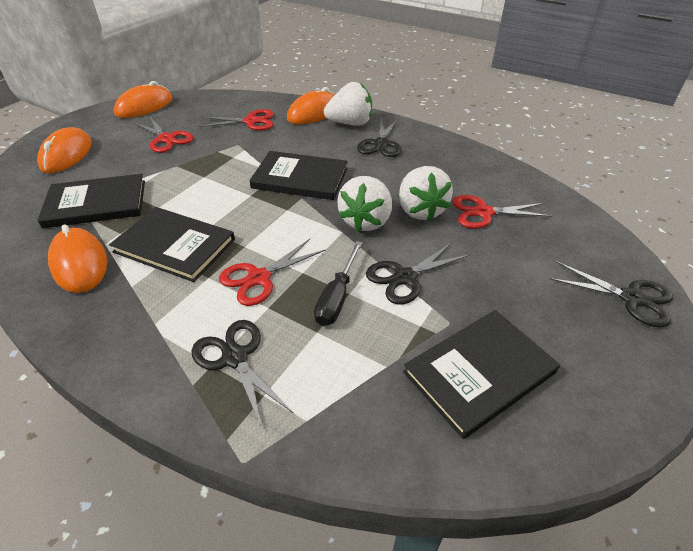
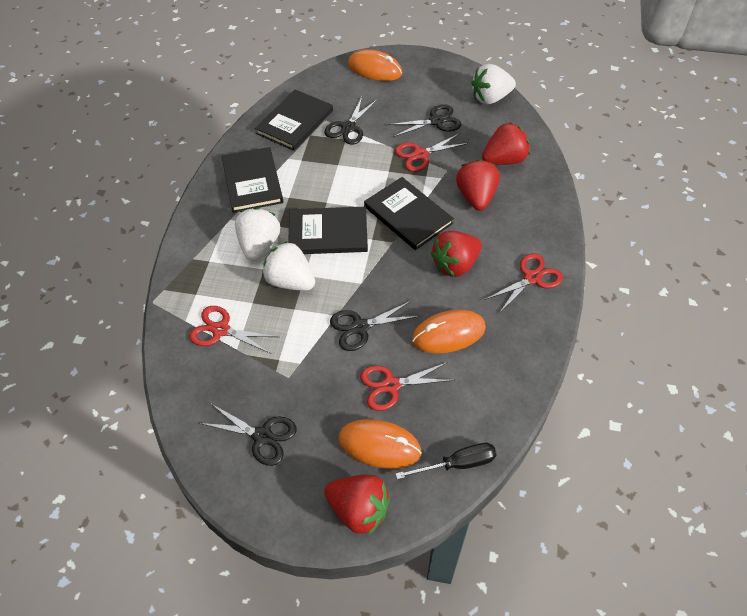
orange mouse: [37,127,92,173] [48,224,107,293] [114,81,172,118] [287,87,335,124] = 4 -> [338,419,422,469] [348,49,402,81] [412,310,486,353] = 3
red strawberry: none = 0 -> [324,475,390,534] [431,231,482,277] [456,159,500,211] [482,123,530,165] = 4

